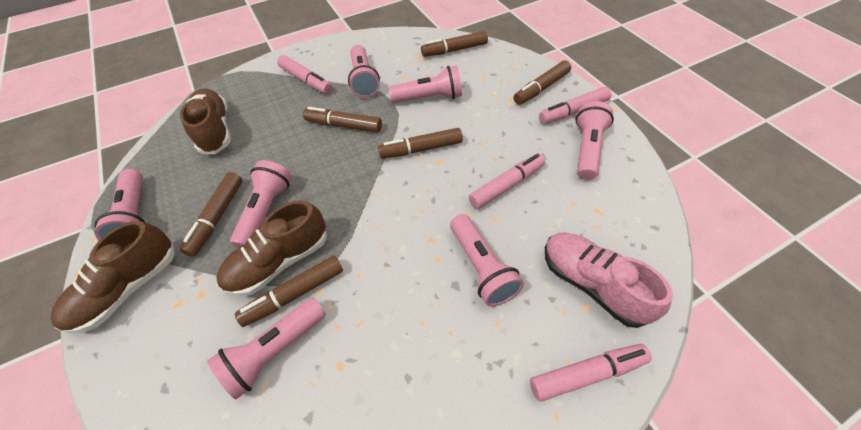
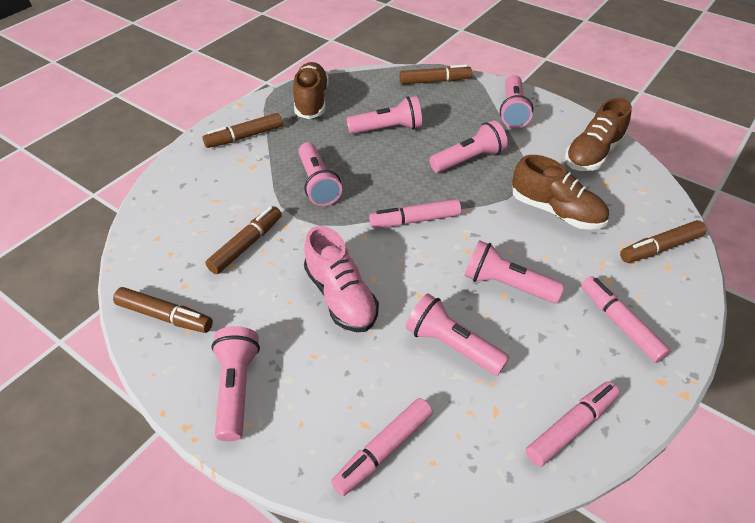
brown marker: [180,172,243,257] [235,256,343,327] [303,107,382,133] [378,128,463,159] [421,31,488,57] [514,60,571,105] = 6 -> [113,287,213,333] [202,113,283,148] [205,206,282,274] [400,64,472,84] [620,220,707,263] = 5

